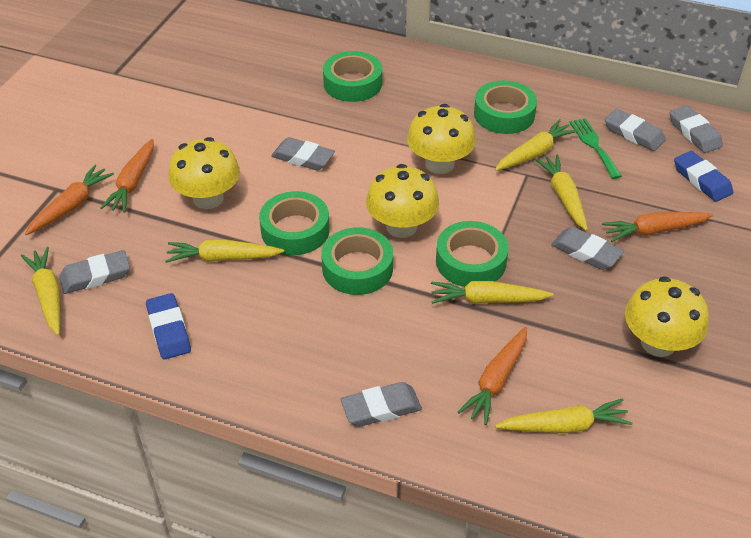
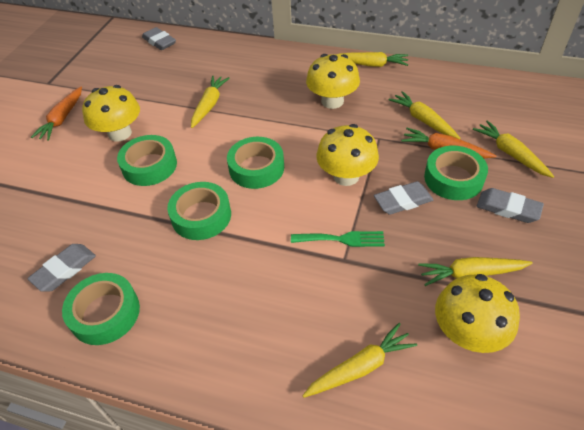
blue eraser: [146,293,191,360] [674,151,733,202] = 2 -> none = 0
grey eraser: [59,250,130,294] [271,137,335,170] [341,382,422,427] [551,227,624,270] [604,109,666,151] [670,105,723,153] = 6 -> [27,244,96,292] [142,27,176,50] [374,181,433,215] [477,188,544,223] = 4
orange carrot: [25,165,114,235] [100,139,154,213] [458,327,527,425] [602,212,713,242] = 4 -> [31,87,82,141] [401,128,497,158] = 2

